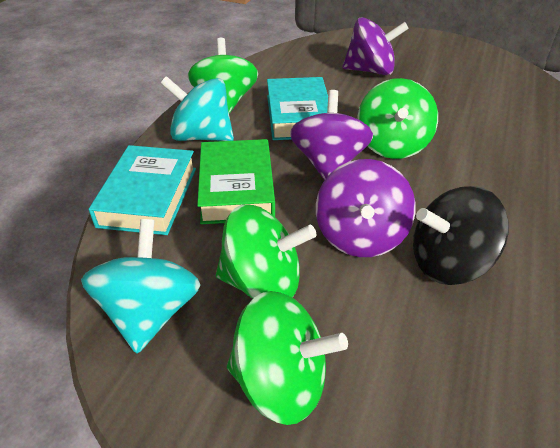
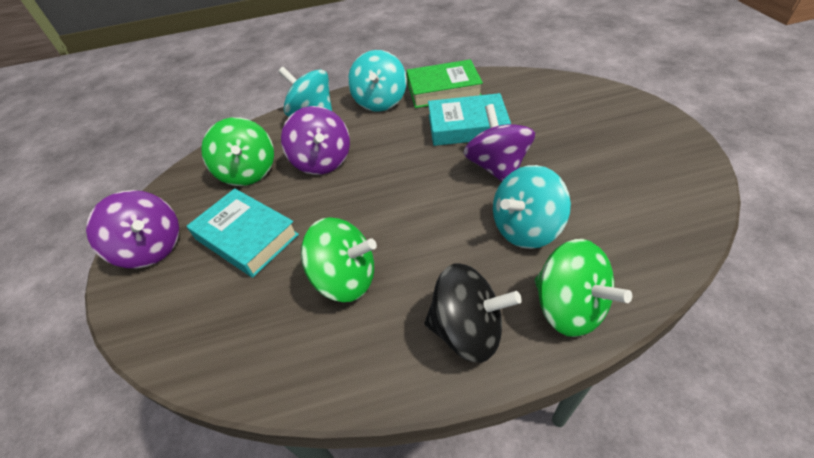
green spinning top: [188,38,258,114] [216,205,316,299] [227,291,348,425] [357,78,438,159] = 4 -> [201,117,274,186] [301,217,377,302] [534,239,632,337] = 3
turquoise spinning top: [81,219,200,353] [160,76,234,141] = 2 -> [278,67,332,117] [348,50,407,112] [493,165,571,249] = 3

